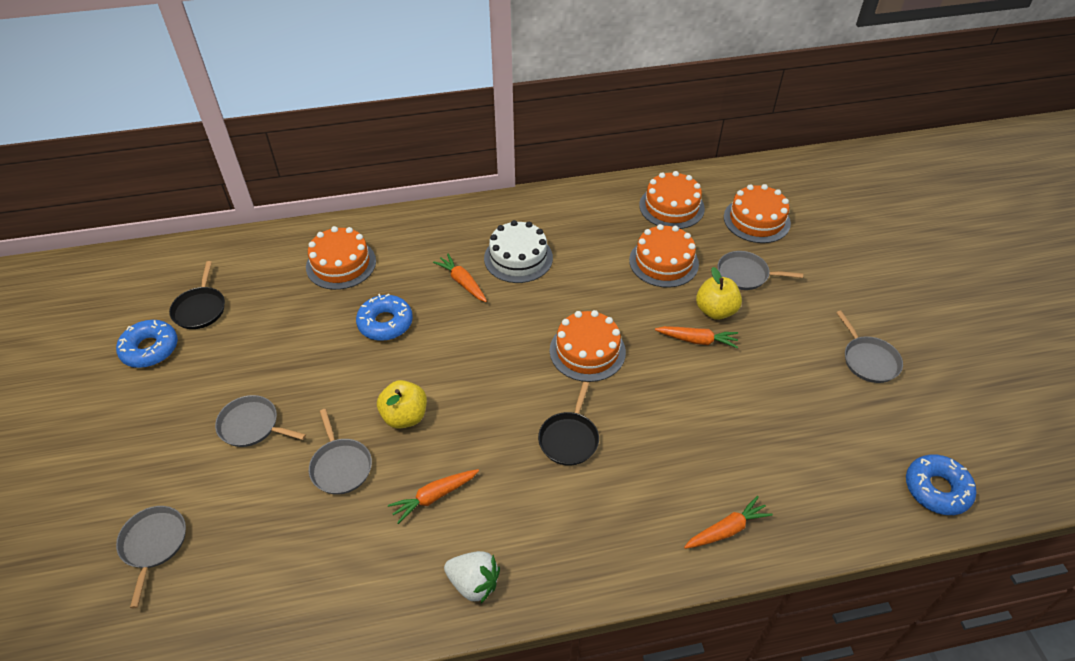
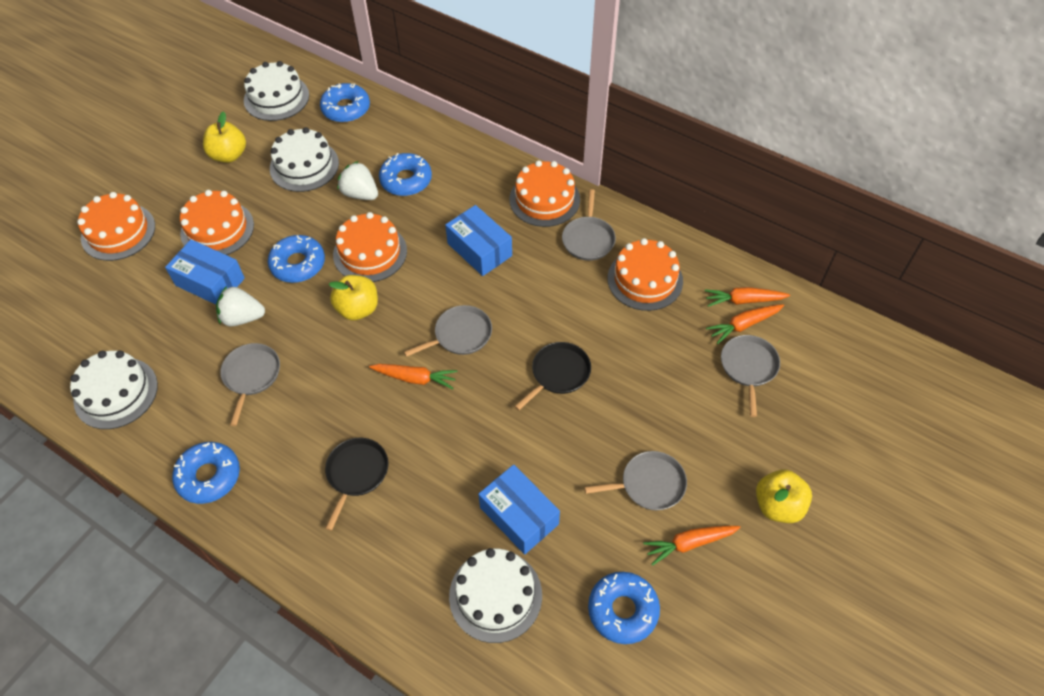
blue box: none = 0 -> [165,239,245,305] [445,205,512,276] [478,464,560,555] = 3
blue donut: [116,320,178,368] [356,294,413,341] [906,454,976,515] = 3 -> [172,442,240,504] [268,235,325,283] [320,83,370,123] [379,153,432,196] [588,572,660,644] = 5
white cake: [484,220,553,283] = 1 -> [70,351,158,429] [244,61,309,121] [270,127,339,192] [449,548,542,643] = 4
white strawberry: [444,551,500,603] = 1 -> [216,286,265,327] [338,161,378,200] = 2
yellow apple: [377,380,427,429] [696,267,742,320] = 2 -> [203,111,246,163] [328,275,378,320] [756,470,812,523] = 3

